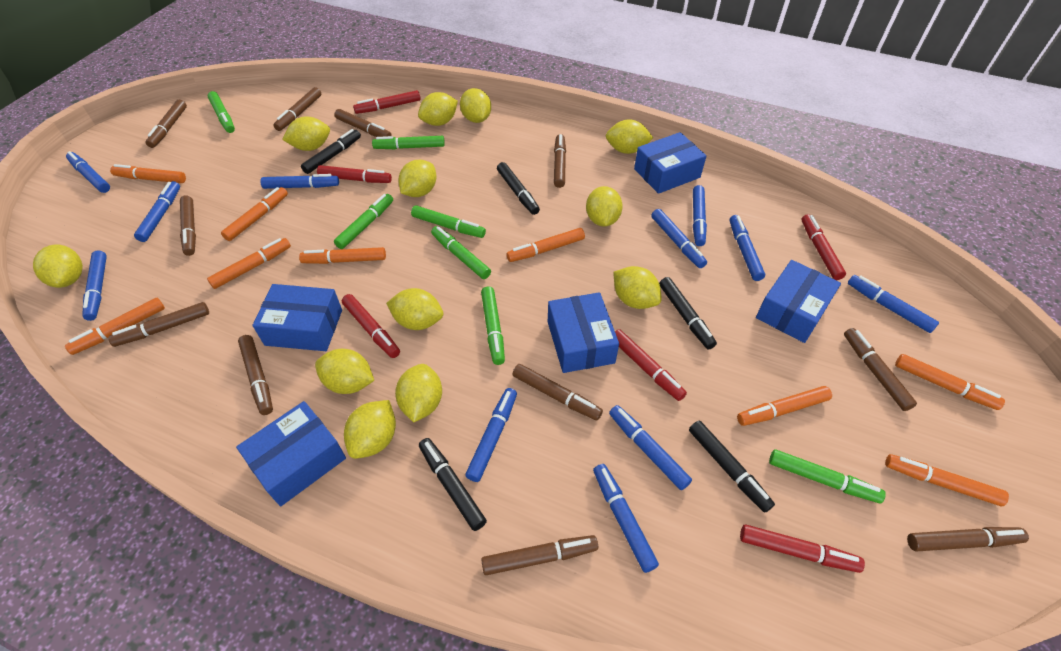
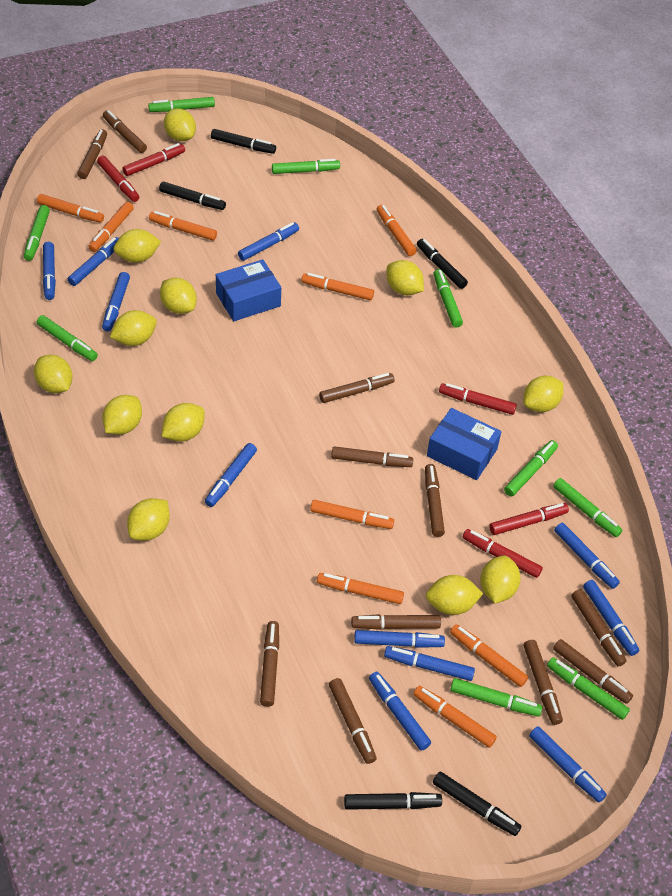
blue box: [236,401,346,506] [252,284,342,351] [548,292,619,373] [634,132,706,194] [756,260,841,343] = 5 -> [216,259,281,321] [427,408,501,480] = 2
green marker: [208,91,235,133] [334,194,393,249] [372,136,445,149] [411,205,486,238] [431,226,491,279] [481,287,505,365] [769,449,886,503] = 7 -> [24,205,50,261] [37,315,98,361] [148,97,215,112] [272,159,340,174] [434,269,463,327] [450,678,543,717] [504,440,558,497] [547,657,630,720] [553,478,622,537] = 9
red marker: [317,165,392,183] [342,294,400,358] [353,90,421,114] [615,329,687,401] [740,524,865,573] [801,214,846,280] = 6 -> [97,156,139,202] [122,143,185,176] [439,383,517,415] [463,529,543,578] [489,503,569,535] = 5

